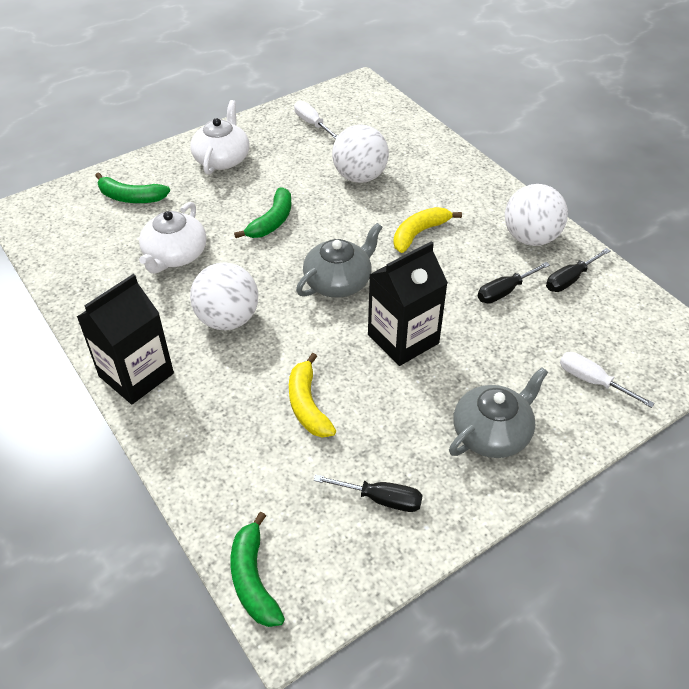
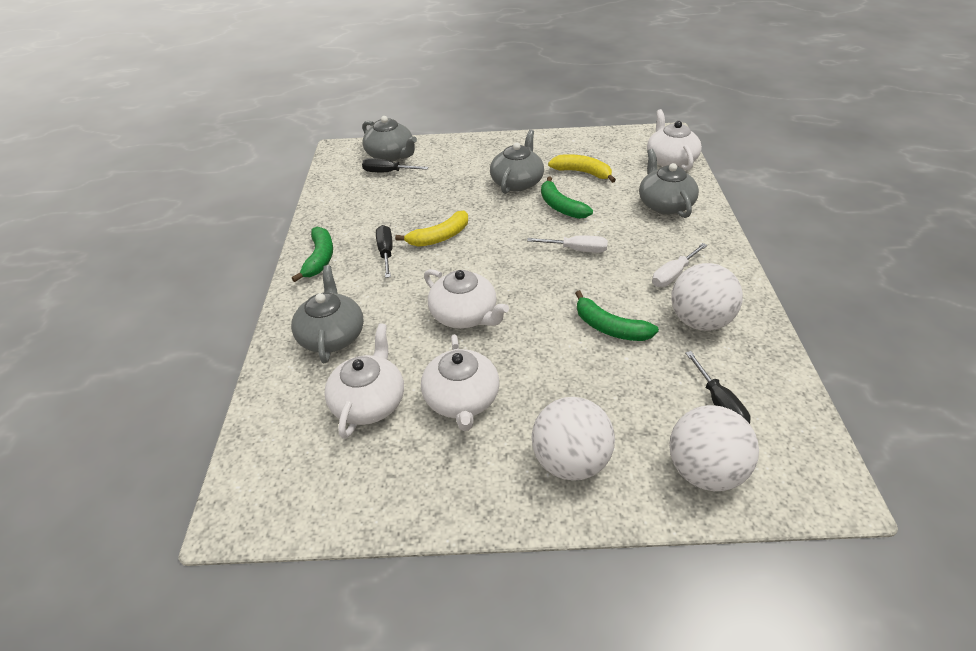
black carton: [77,274,174,404] [368,241,448,366] = 2 -> none = 0
grey teapot: [296,223,382,298] [449,367,548,458] = 2 -> [291,265,364,364] [362,116,417,161] [490,130,544,194] [639,149,699,218] = 4
white teapot: [139,202,207,274] [190,100,250,175] = 2 -> [324,323,404,439] [421,334,499,431] [424,269,509,329] [647,109,702,171] = 4

